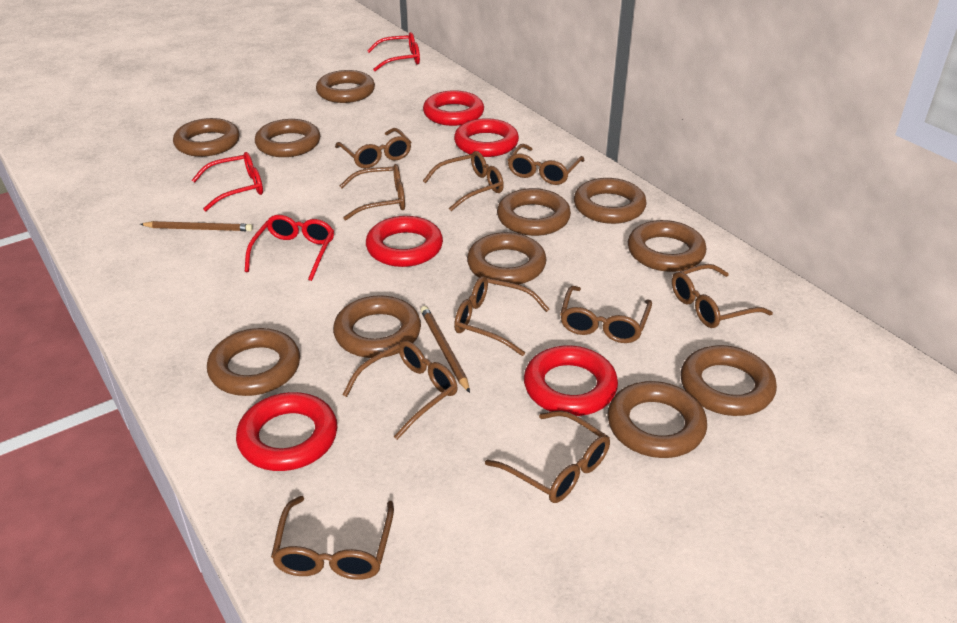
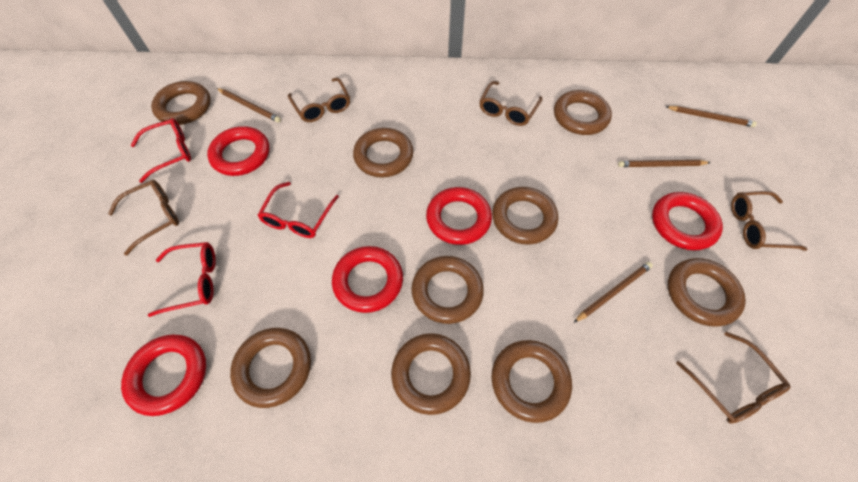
brown glasses: [271,496,394,580] [335,128,411,168] [340,164,405,220] [343,340,458,440] [423,151,504,211] [454,276,549,356] [485,410,610,503] [508,144,585,185] [560,286,652,343] [672,264,773,328] = 10 -> [108,180,179,256] [288,78,350,122] [479,81,542,126] [676,332,791,424] [731,191,807,251] = 5
brown pencil: [140,221,253,231] [421,306,470,393] = 2 -> [217,88,281,123] [574,262,653,323] [618,160,711,167] [665,106,757,127] = 4
brown ring: [173,118,240,157] [207,328,300,396] [255,119,320,157] [316,70,375,103] [333,295,421,358] [467,232,547,285] [497,188,571,236] [574,178,647,224] [607,381,707,458] [628,220,706,272] [681,345,777,416] = 11 -> [151,81,211,125] [230,328,311,408] [353,128,413,178] [391,333,471,415] [411,256,484,324] [491,340,572,423] [492,187,558,245] [554,90,612,135] [668,258,746,327] = 9

